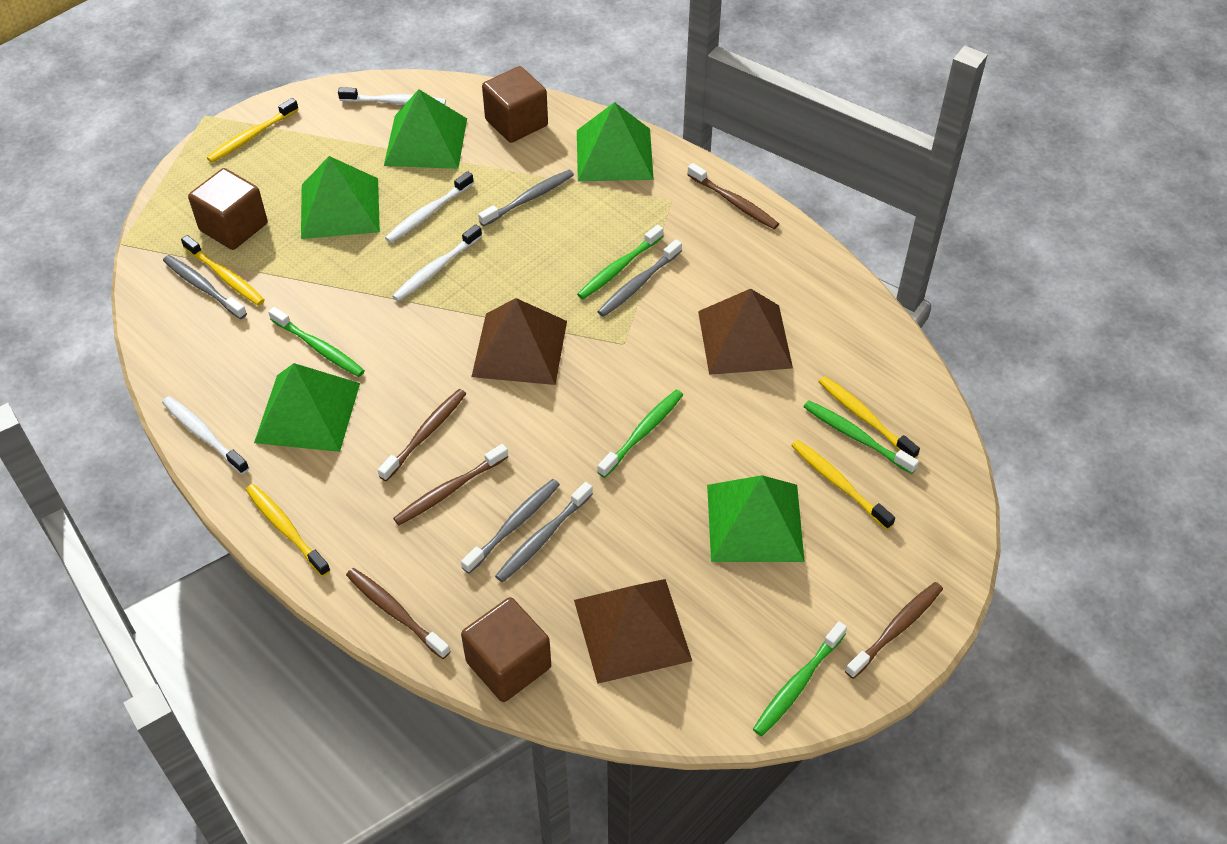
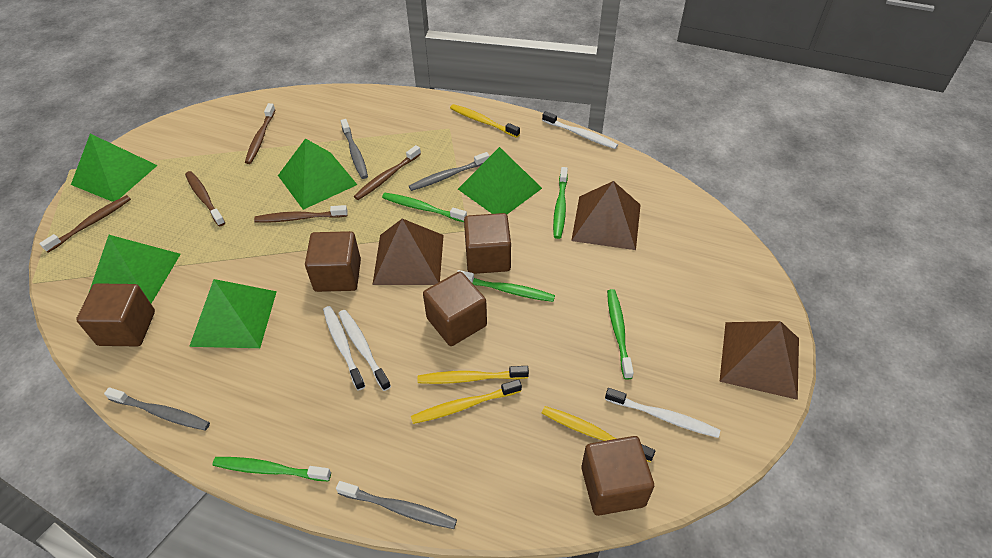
brown cube: [188,168,268,250] [461,597,551,702] [482,66,548,143] = 3 -> [76,283,155,346] [305,231,361,292] [423,271,487,346] [464,213,511,274] [581,436,654,516] = 5
grey toothbrush: [163,255,247,319] [461,479,560,574] [478,170,574,226] [495,482,593,583] [597,239,682,317] = 5 -> [104,387,210,430] [336,481,457,529] [341,119,368,179] [409,152,490,191] = 4
yellow toothbrush: [181,235,264,306] [207,98,299,163] [246,484,331,577] [791,440,895,530] [819,376,920,458] = 5 -> [411,379,522,424] [417,366,529,384] [450,104,520,138] [542,406,655,462] = 4

